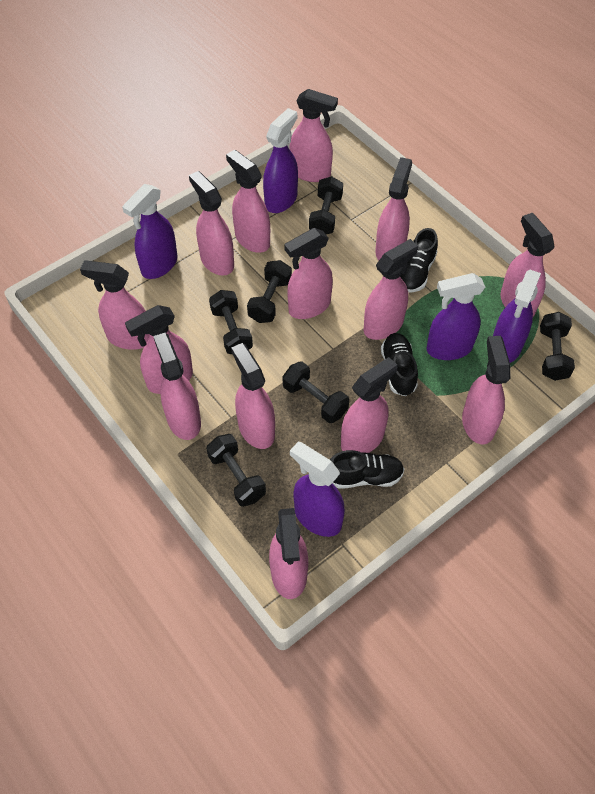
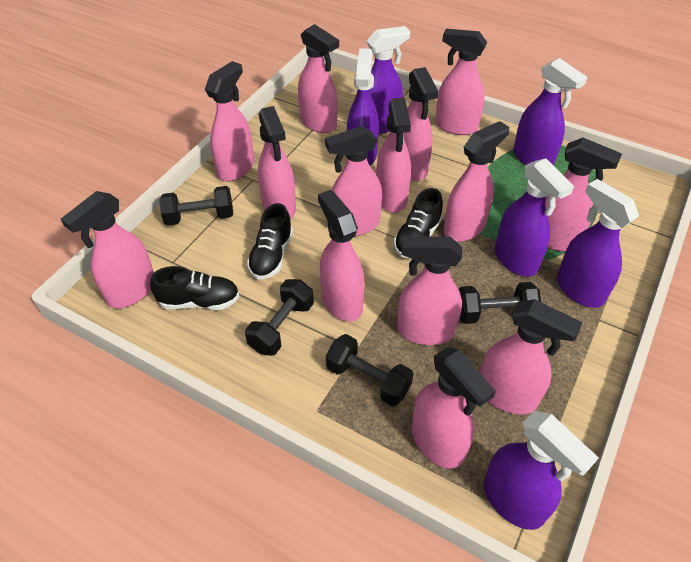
black dumbbell: [206,434,266,507] [209,290,253,354] [247,260,292,323] [282,361,349,423] [309,176,343,234] [540,312,575,381] = 6 -> [159,186,233,226] [245,279,314,356] [326,334,413,406] [458,282,541,324] = 4
purple spray bottle: [122,184,178,279] [263,108,298,213] [290,442,345,537] [427,273,485,360] [493,270,541,363] = 5 -> [347,48,379,166] [367,26,410,134] [484,411,599,530] [495,158,574,276] [513,58,588,166] [557,179,639,308] = 6

